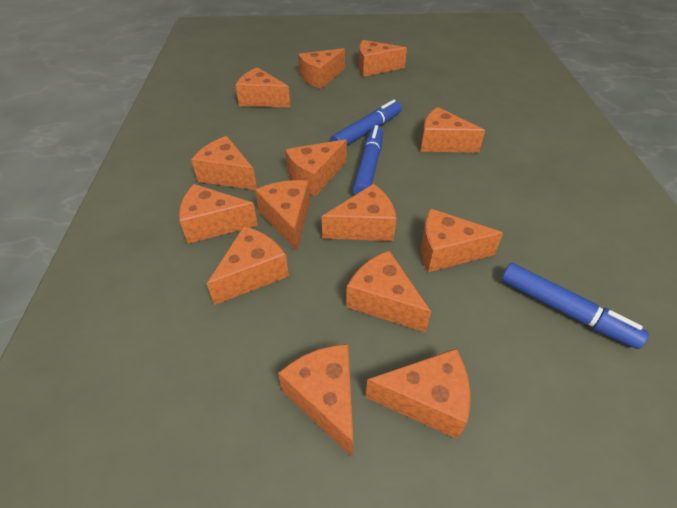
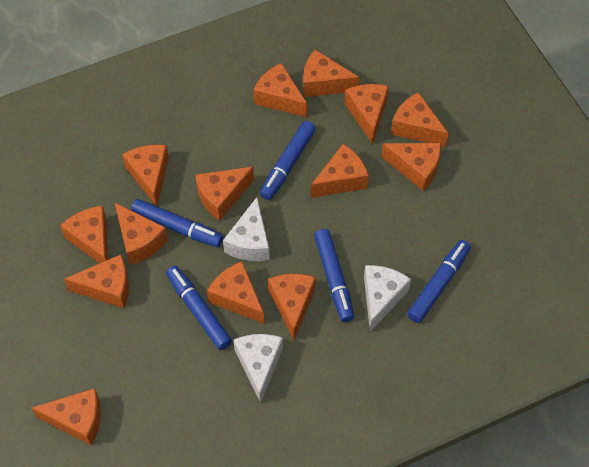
blue marker: [330,100,402,145] [352,125,383,195] [501,263,649,349] = 3 -> [131,199,223,247] [166,266,232,350] [260,121,316,200] [314,229,354,322] [407,240,471,323] = 5
white cheese: none = 0 -> [223,197,270,261] [233,334,283,403] [364,265,411,332] = 3

